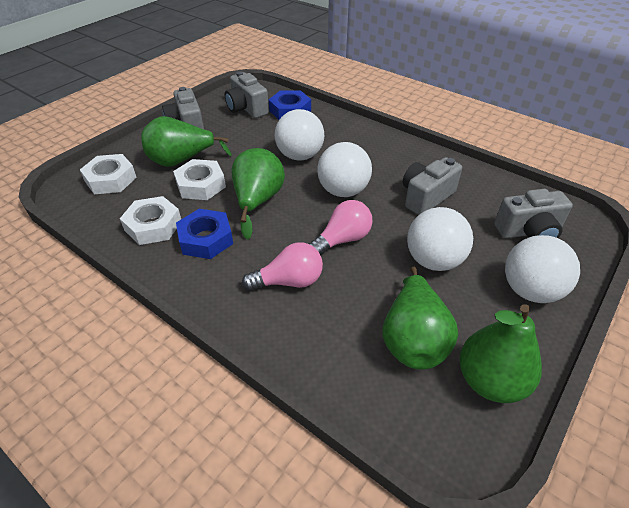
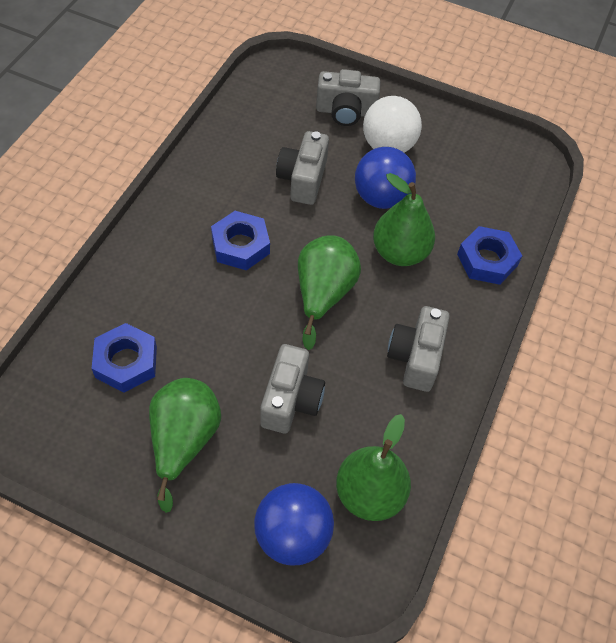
blue ball: none = 0 -> [254,483,334,565] [355,147,416,209] = 2
blue nut: [176,209,233,259] [269,90,311,120] = 2 -> [92,323,157,393] [211,211,270,270] [457,226,522,285] = 3
pink light bulb: [242,242,323,291] [309,200,373,255] = 2 -> none = 0
white ball: [275,109,324,161] [317,142,372,197] [407,207,473,271] [505,235,580,303] = 4 -> [363,96,422,153] = 1
white nut: [80,154,137,194] [120,196,181,245] [173,159,226,200] = 3 -> none = 0

